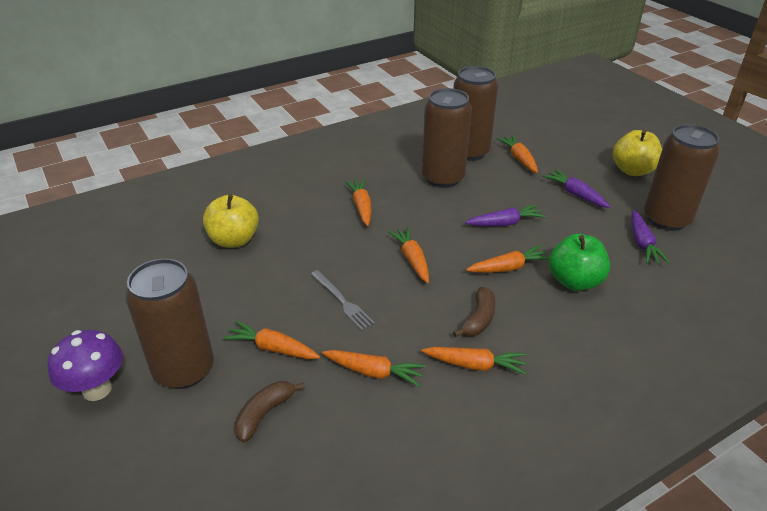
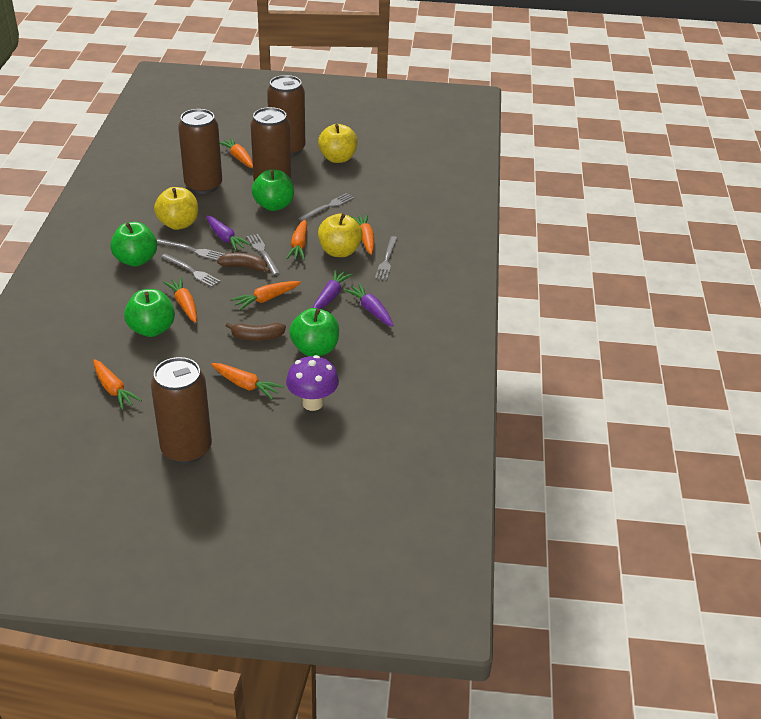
green apple: [549,234,610,291] = 1 -> [110,222,157,266] [124,289,175,337] [252,169,294,211] [289,308,339,356] = 4
grey fork: [311,270,375,330] = 1 -> [157,239,224,260] [161,253,221,287] [247,234,280,275] [298,193,354,221] [375,236,397,280] = 5
yellow apple: [203,194,259,248] [613,130,662,176] = 2 -> [154,187,198,230] [318,124,358,163] [318,213,363,257] = 3

